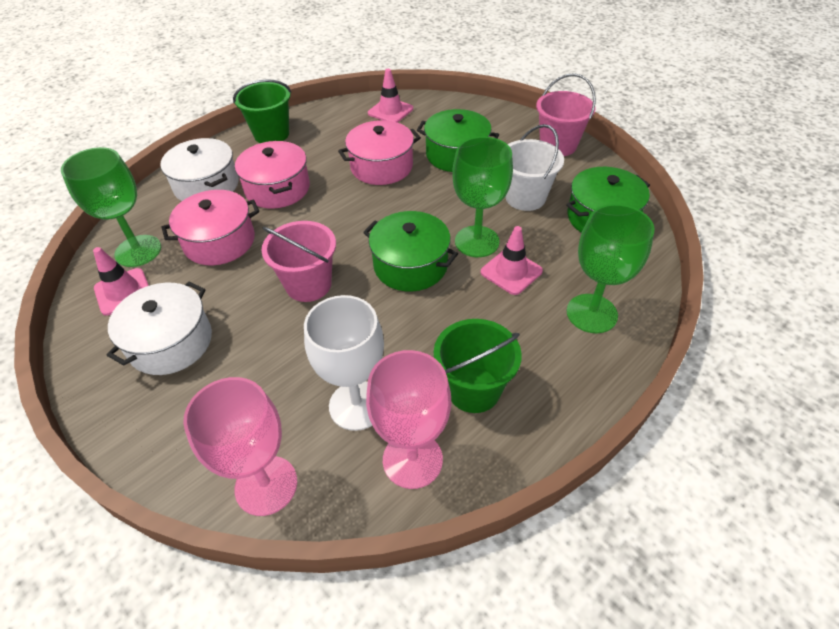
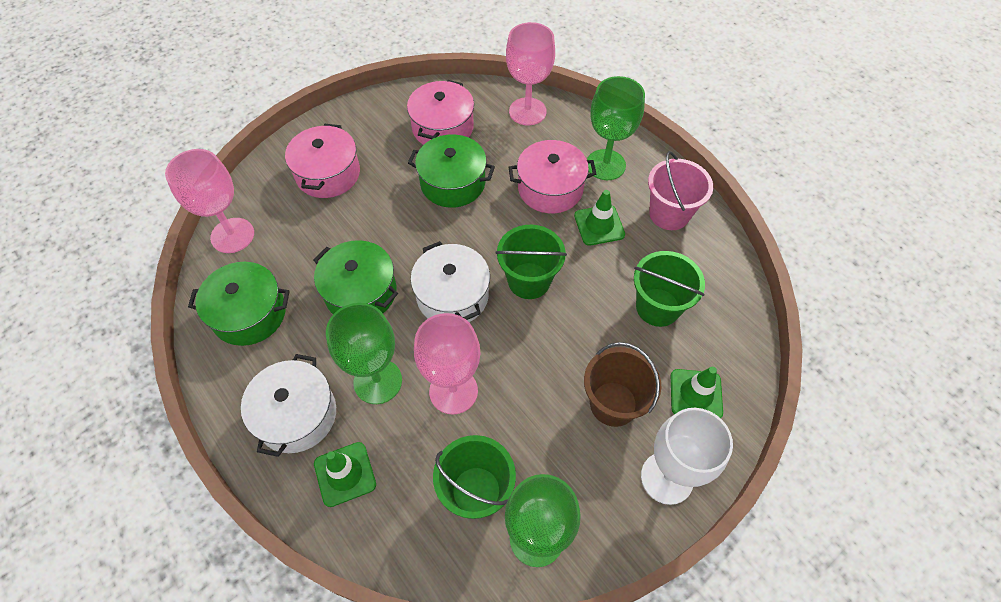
brown bucket: none = 0 -> [584,342,661,427] = 1
green bucket: [233,79,291,143] [434,319,522,413] = 2 -> [433,435,516,519] [495,225,567,299] [634,251,705,327] = 3
green traffic cone: none = 0 -> [314,442,376,507] [574,190,625,246] [671,367,723,418] = 3
pink bucket: [261,221,336,302] [536,73,596,156] = 2 -> [648,151,713,230] = 1
pink goblet: [183,377,297,516] [366,350,451,489] = 2 -> [165,149,254,253] [414,313,481,415] [506,22,555,125] = 3
pink traffic cone: [93,247,149,316] [368,69,413,123] [480,226,543,295] = 3 -> none = 0
white bucket: [505,124,564,211] = 1 -> none = 0

